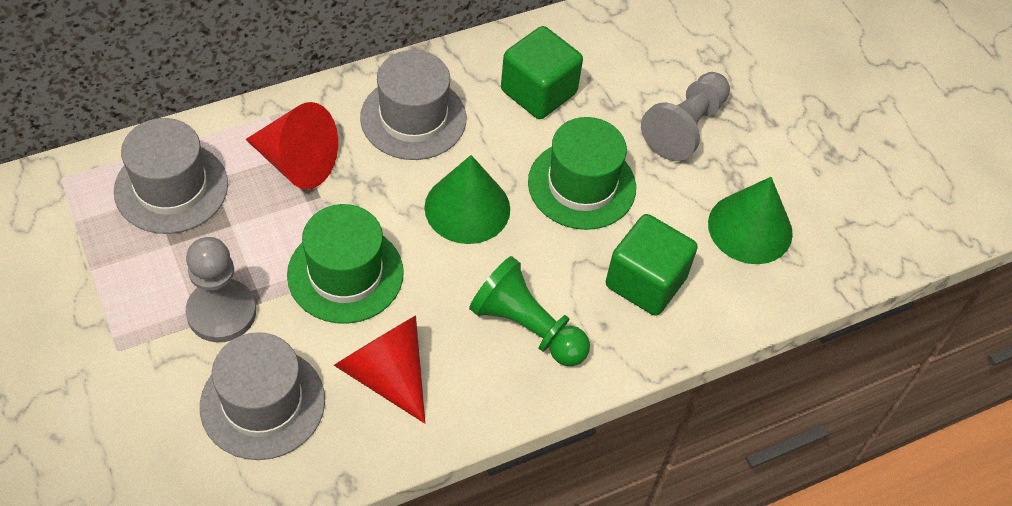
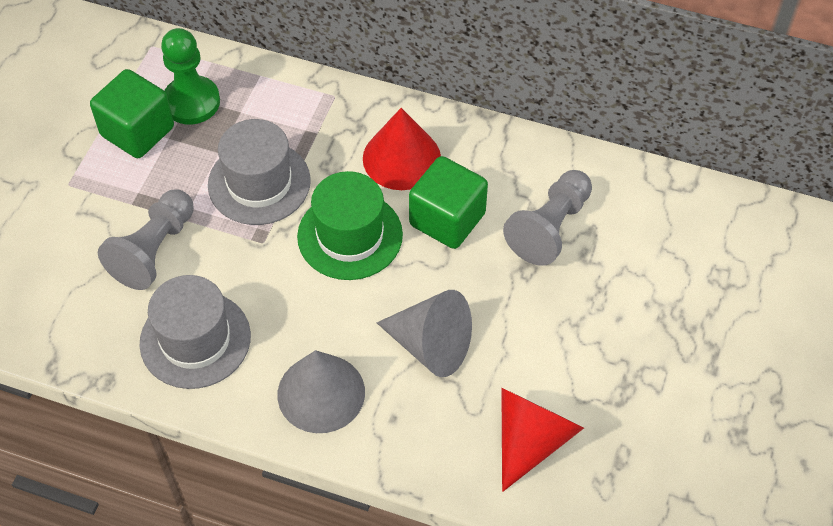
green cone: [425,155,510,244] [708,177,793,264] = 2 -> none = 0
green hat: [287,204,404,324] [528,117,636,230] = 2 -> [297,171,403,280] = 1
grey cone: none = 0 -> [278,350,365,433] [377,290,472,377] = 2
grey hat: [114,118,228,234] [200,332,325,460] [360,50,466,160] = 3 -> [140,275,251,389] [208,119,311,225] = 2

